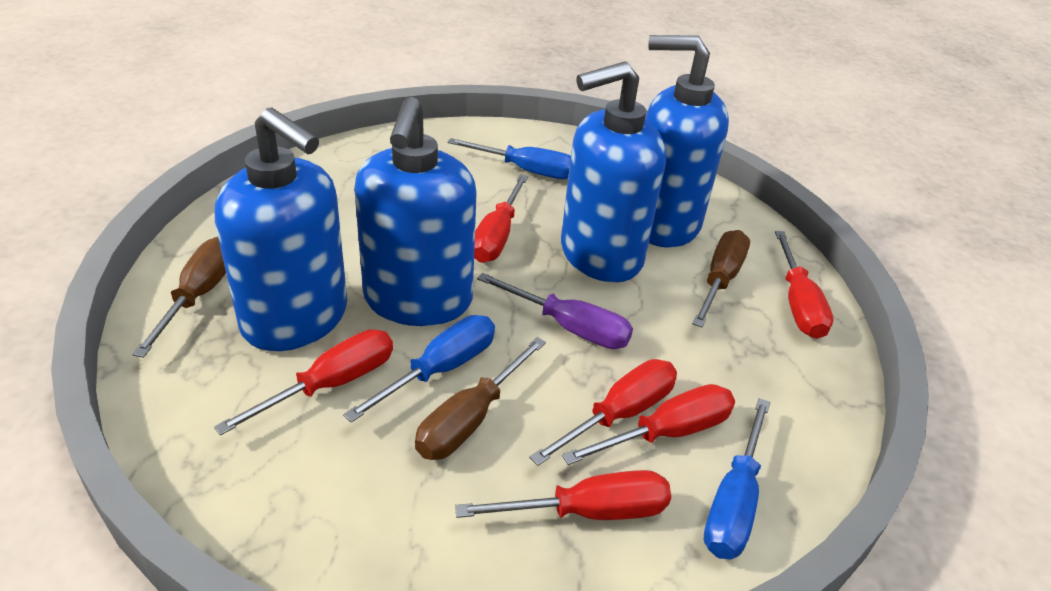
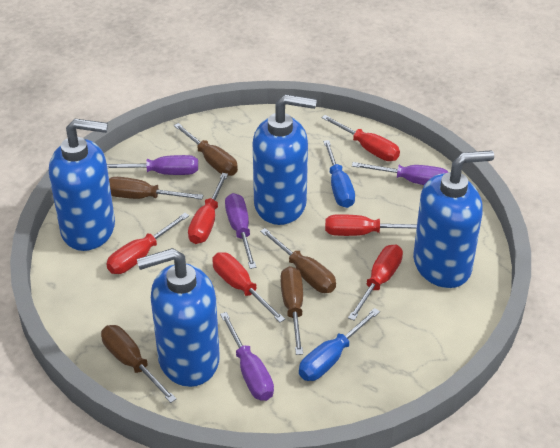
blue screwdriver: [343,315,495,422] [448,138,571,179] [704,398,770,559] = 3 -> [299,308,380,381] [323,140,355,208] = 2
brown screwdriver: [132,237,226,358] [415,337,546,460] [692,230,750,327] = 3 -> [101,325,177,403] [109,177,204,200] [174,123,238,176] [260,228,336,293] [281,266,303,355] = 5
purple screwdriver: [477,273,633,349] = 1 -> [107,155,198,175] [220,312,274,401] [225,193,256,269] [352,162,448,185] = 4

